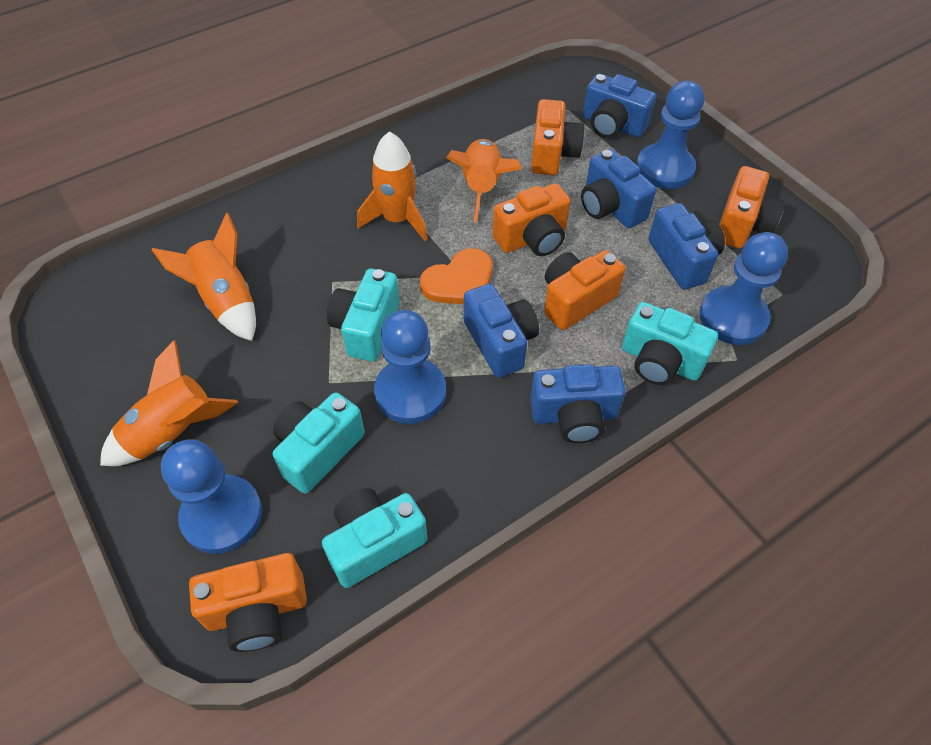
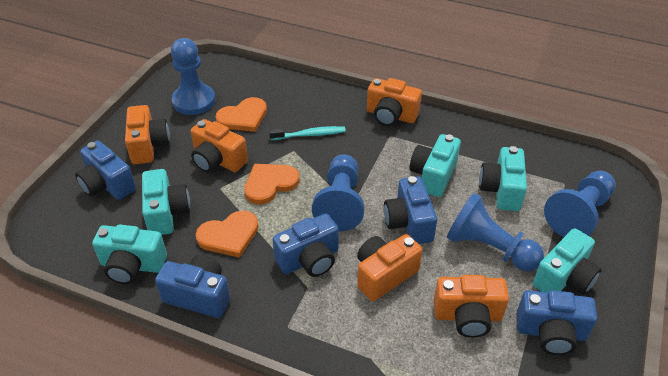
orange heart: [420,248,493,304] = 1 -> [196,211,258,258] [216,97,267,132] [244,164,300,204] = 3
orange rocket: [100,340,238,466] [152,213,256,341] [357,132,428,241] [446,139,522,223] = 4 -> none = 0
turquoise camera: [273,392,365,494] [322,488,427,588] [327,269,399,362] [622,302,718,385] = 4 -> [92,225,167,284] [142,169,190,235] [410,134,461,197] [479,146,527,211] [533,228,601,295] = 5
turquoise toothbrush: none = 0 -> [269,126,346,140] = 1

